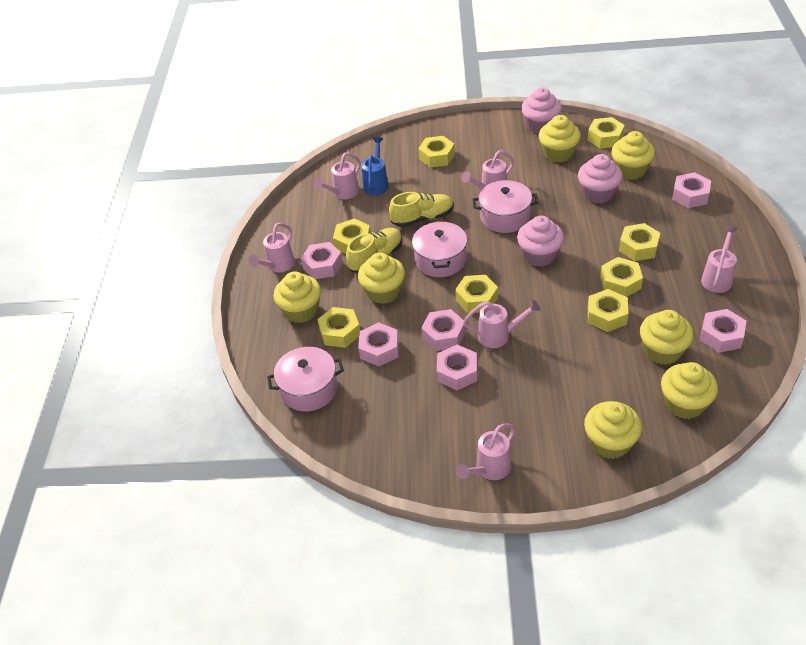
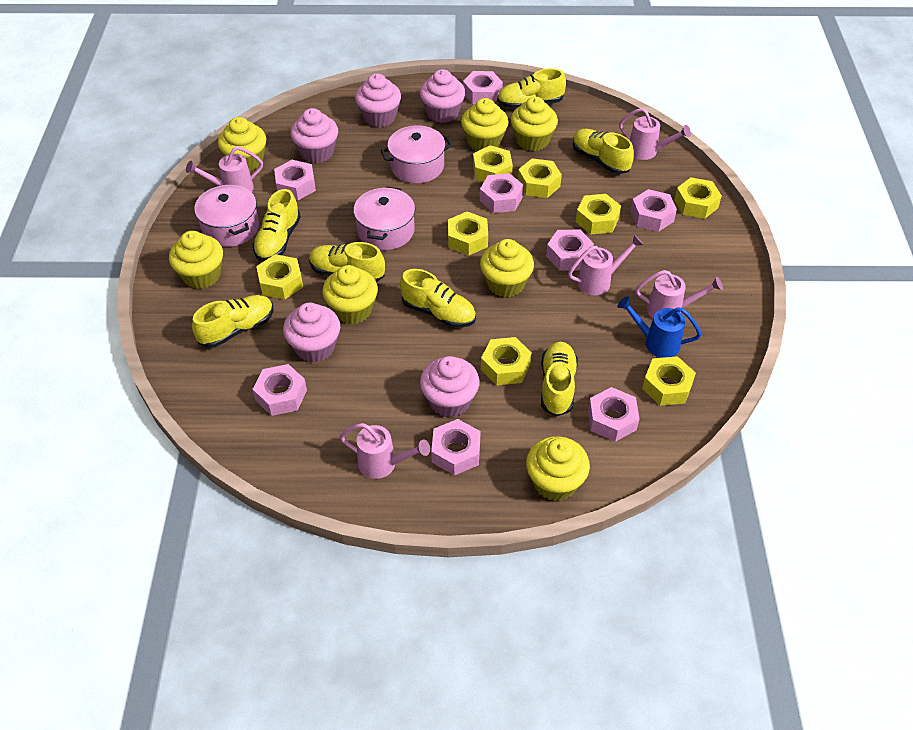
pink cupcake: [517,215,564,267] [521,88,562,134] [578,154,622,204] = 3 -> [283,303,340,362] [290,108,338,163] [355,74,401,127] [420,69,466,123] [420,356,480,417] = 5
pink nut: [301,242,343,279] [358,322,399,366] [421,309,465,351] [437,345,477,390] [672,172,711,208] [700,309,746,353] = 6 -> [252,364,307,416] [274,160,316,200] [431,419,481,475] [463,71,503,104] [480,173,524,213] [546,230,594,271] [588,387,639,442] [631,189,677,232] = 8
pink watering can: [248,223,295,273] [314,153,360,199] [456,424,515,480] [461,150,514,190] [463,300,540,348] [701,225,738,293] = 6 -> [186,146,263,192] [339,423,430,479] [568,234,644,295] [619,108,691,160] [635,270,723,318] = 5
yellow shoe: [346,228,402,273] [389,192,454,227] = 2 -> [192,295,274,348] [253,189,301,261] [309,242,385,282] [400,269,476,328] [497,68,566,109] [541,342,578,417] [573,129,634,174] = 7

